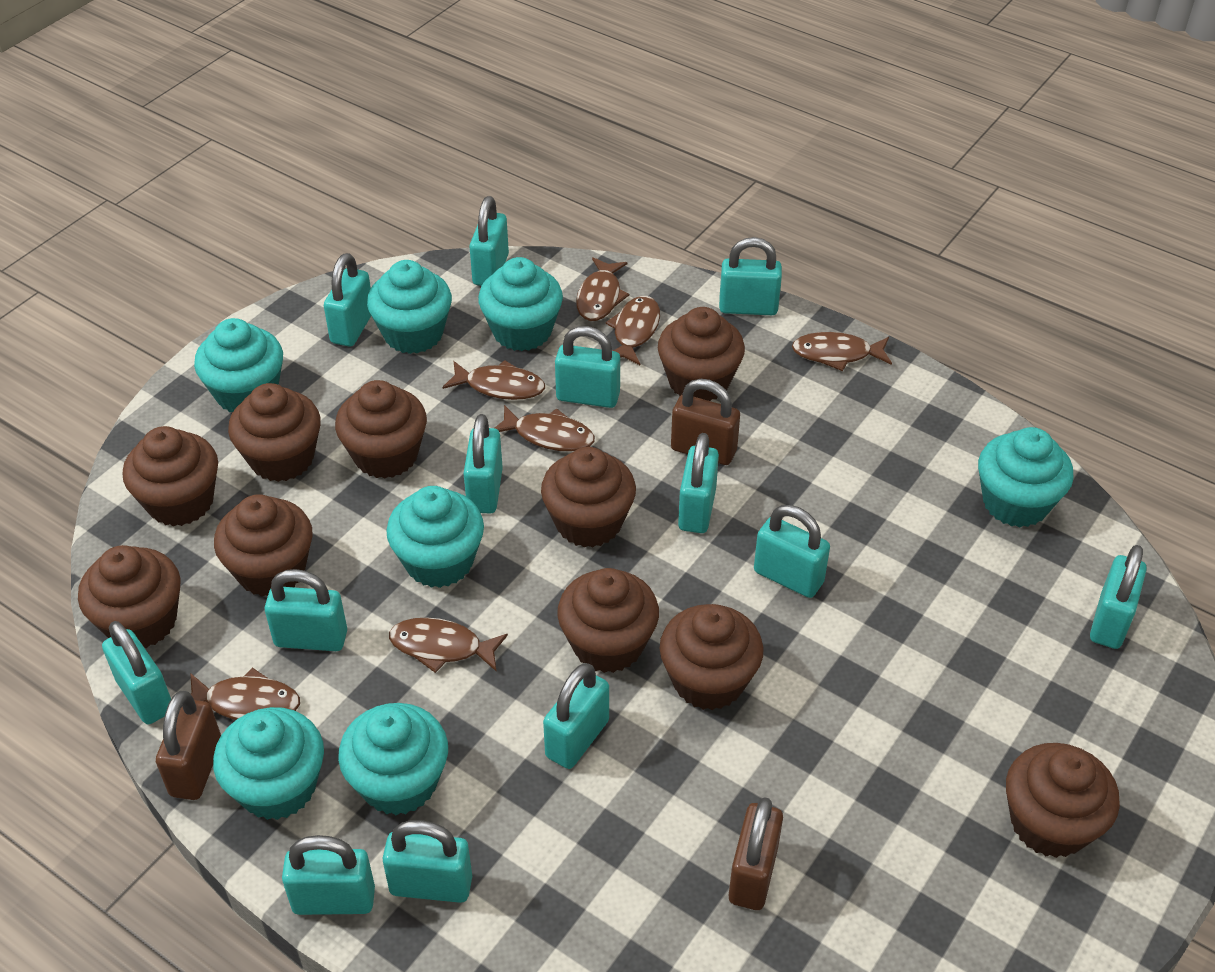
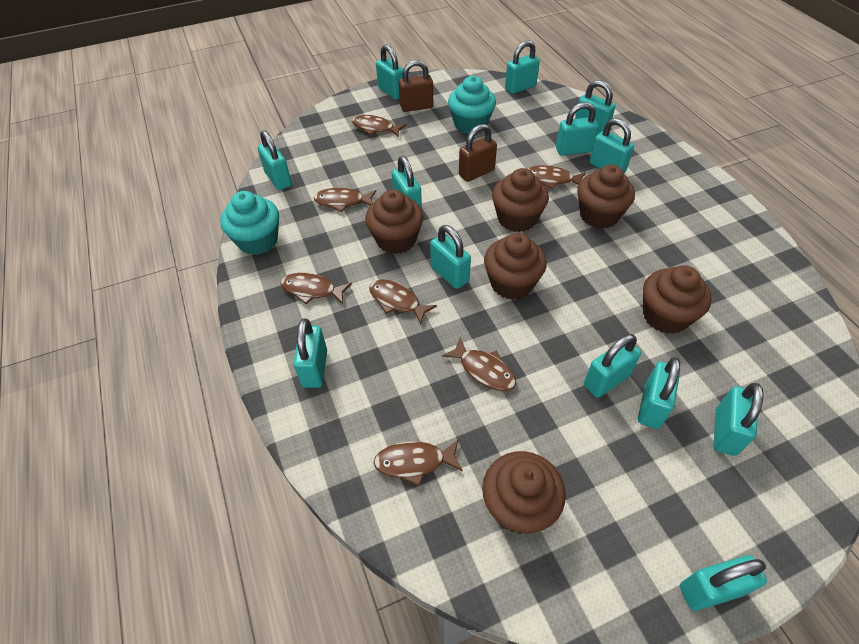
brown cupcake: [78,545,181,648] [123,426,218,526] [214,494,313,597] [228,383,321,482] [335,380,427,479] [541,447,636,548] [557,568,659,673] [658,307,745,401] [660,604,763,710] [1006,743,1120,858] = 10 -> [365,190,423,254] [482,451,566,534] [484,233,547,300] [492,168,549,232] [577,165,635,229] [643,265,712,334] = 6
brown padlock: [156,691,221,800] [671,379,740,465] [729,797,783,910] = 3 -> [399,60,433,112] [459,124,497,182] = 2
turquoise cupcake: [194,318,283,412] [213,707,324,820] [338,703,448,815] [367,260,452,354] [386,486,484,588] [478,257,563,351] [978,427,1074,527] = 7 -> [220,191,279,255] [448,76,496,134] = 2

